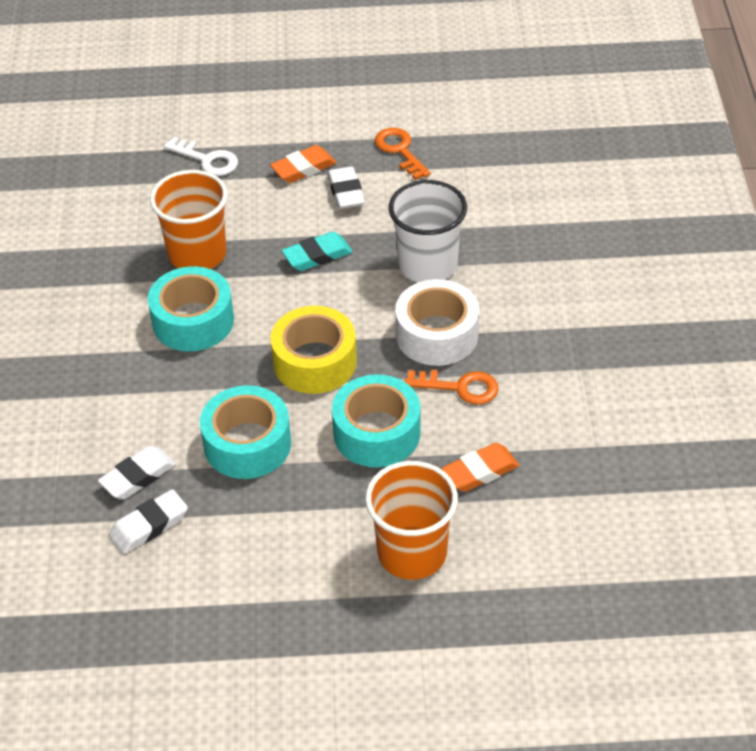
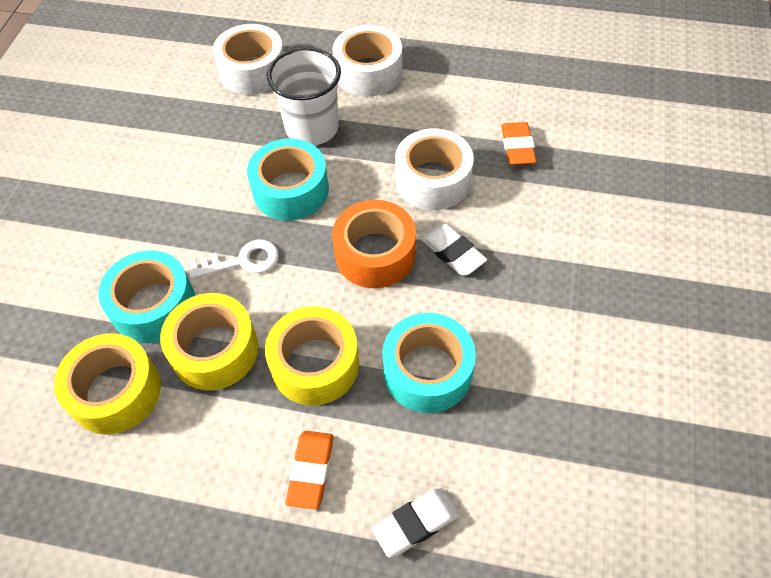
orange cup: [150,170,228,269] [365,461,458,580] = 2 -> none = 0
orange key: [375,128,431,180] [405,370,499,405] = 2 -> none = 0
orange tape: none = 0 -> [332,200,416,288] = 1
turquoise eraser: [282,232,352,271] = 1 -> none = 0
white eraser: [98,446,176,499] [109,489,188,554] [327,166,365,209] = 3 -> [372,488,459,558] [421,224,487,275] = 2
white tape: [395,279,479,366] = 1 -> [213,24,284,95] [332,25,402,97] [395,128,474,210] = 3
yellow tape: [270,306,357,394] = 1 -> [54,333,161,435] [160,293,258,390] [265,306,359,406] = 3

